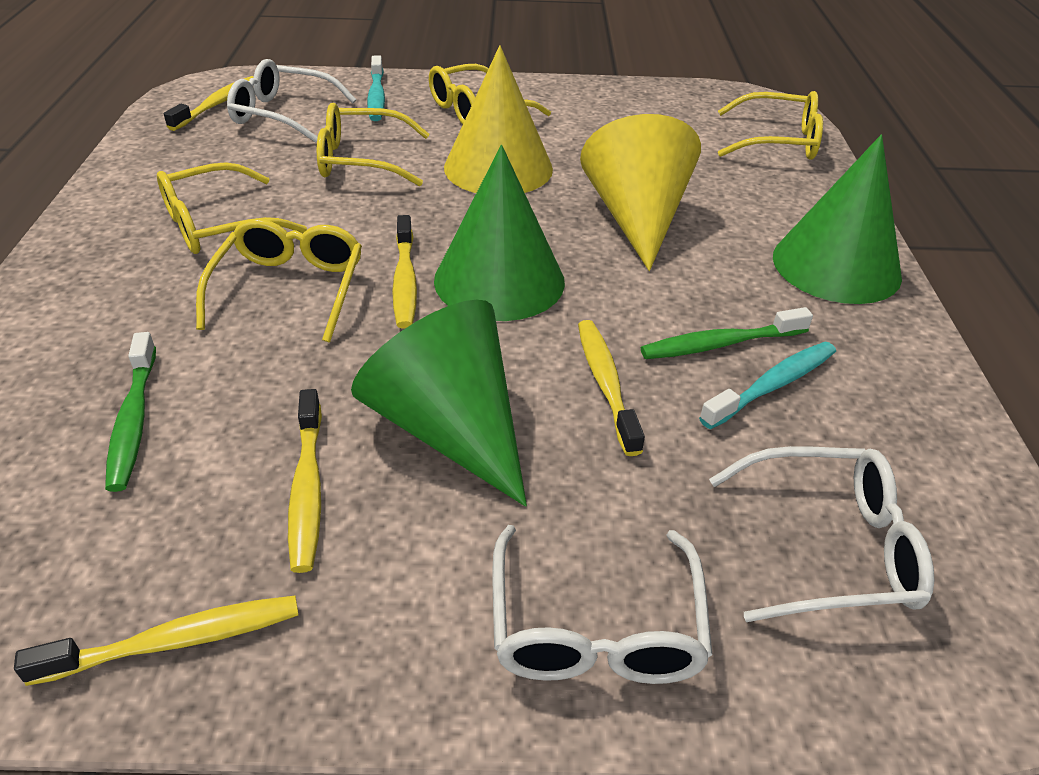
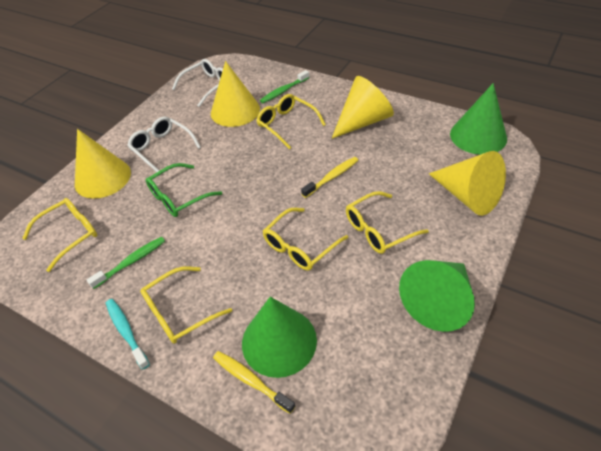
green glasses: none = 0 -> [146,163,222,217] = 1
turquoise toothbrush: [367,56,385,121] [699,342,836,429] = 2 -> [106,299,150,370] = 1
white glasses: [227,59,356,143] [492,525,712,684] [709,446,934,622] = 3 -> [127,117,201,172] [172,59,223,107] = 2
yellow cone: [444,45,553,193] [580,114,701,271] = 2 -> [75,129,131,199] [211,61,260,127] [331,76,394,139] [429,151,506,216] = 4
yellow toothbrush: [14,596,299,686] [164,76,254,131] [288,389,322,573] [392,215,417,329] [578,320,645,456] = 5 -> [213,351,295,414] [301,157,358,198] = 2

